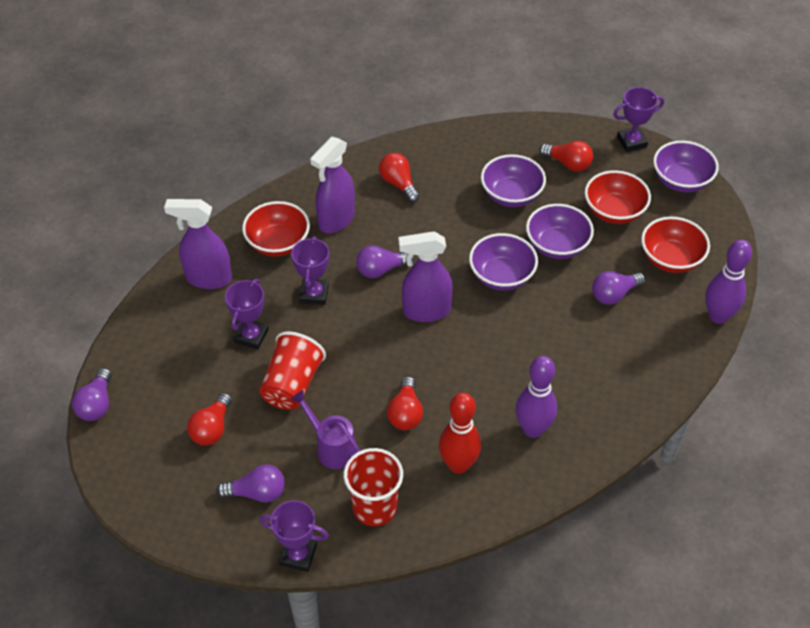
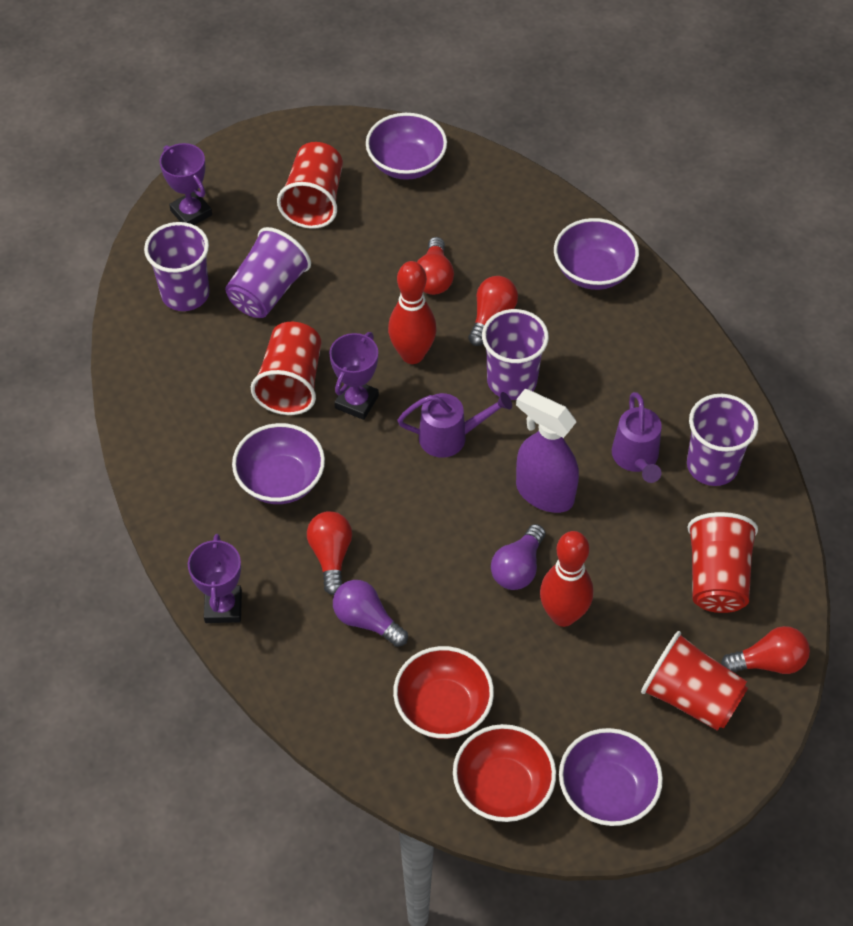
purple bowling pin: [515,356,557,438] [705,240,752,324] = 2 -> none = 0
purple cup: none = 0 -> [144,222,210,311] [225,227,311,318] [482,309,549,400] [687,394,759,486] = 4
purple light bulb: [72,368,112,421] [217,464,285,503] [356,245,415,278] [592,271,645,305] = 4 -> [333,580,408,647] [491,524,545,590] = 2
purple spray bottle: [164,199,232,289] [310,137,355,233] [399,231,453,322] = 3 -> [516,389,579,513] = 1
purple trophy: [225,279,269,350] [260,500,329,572] [291,236,329,305] [613,87,664,152] = 4 -> [160,143,212,225] [188,534,242,623] [329,332,379,420] = 3
purple watering can: [291,390,361,469] = 1 -> [398,392,512,458] [612,392,662,483] = 2
red bowl: [242,201,310,257] [585,170,651,224] [641,217,710,273] = 3 -> [393,646,494,739] [453,724,556,822] = 2
red bowling pin: [439,392,481,474] = 1 -> [388,261,437,364] [540,531,593,627] = 2
red cup: [259,332,326,410] [344,448,403,526] = 2 -> [251,322,321,415] [277,142,343,229] [641,631,748,731] [687,512,758,613] = 4

